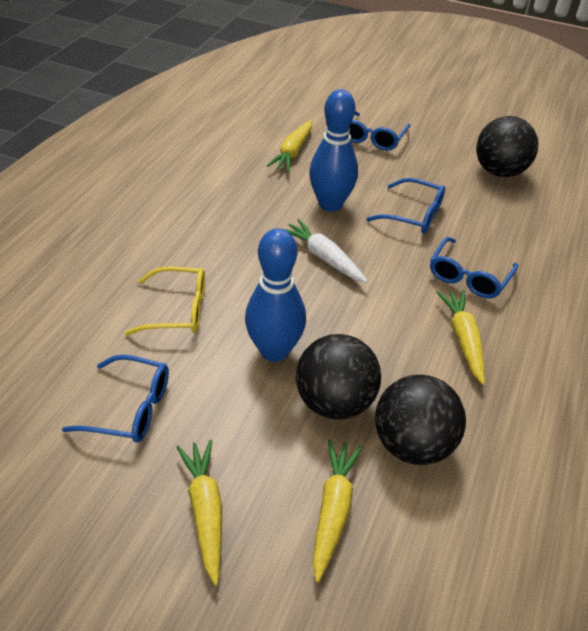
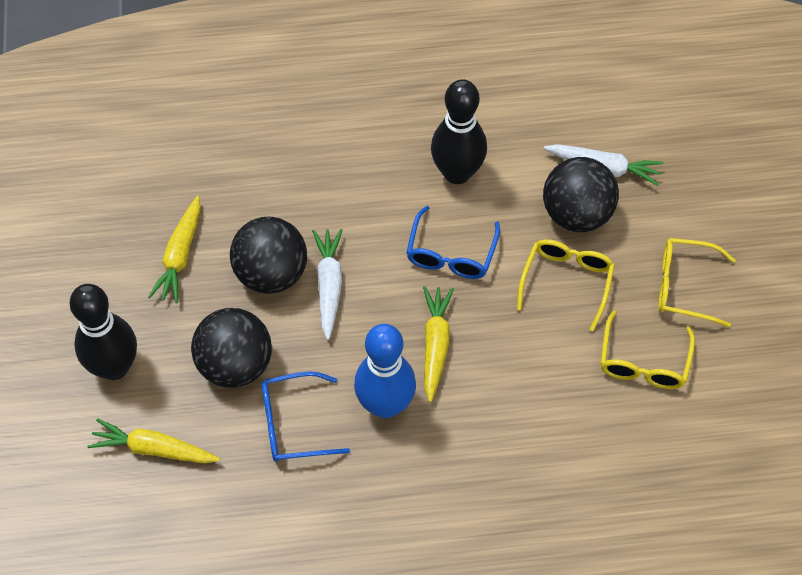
black bowling pin: none = 0 -> [69,284,137,380] [431,79,487,184] = 2
blue bowling pin: [245,229,306,362] [309,89,358,211] = 2 -> [354,324,416,418] = 1
blue glasses: [62,355,169,443] [349,111,411,151] [366,178,445,234] [430,237,519,299] = 4 -> [262,371,350,462] [406,206,500,279] = 2
white carrot: [284,219,368,283] = 1 -> [312,229,343,340] [544,144,663,186] = 2
yellow carrot: [177,440,222,585] [267,120,312,172] [313,439,363,582] [436,290,485,385] = 4 -> [87,418,220,463] [148,196,200,303] [423,286,454,402] = 3
yellow glasses: [125,266,205,336] = 1 -> [517,239,615,331] [600,310,695,389] [658,238,736,327] = 3

